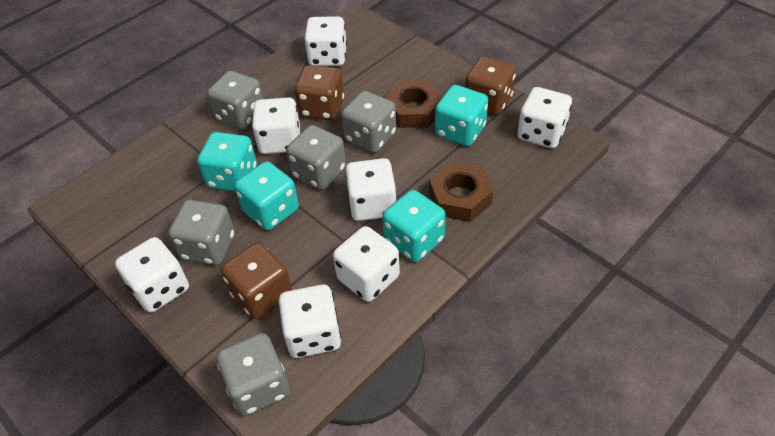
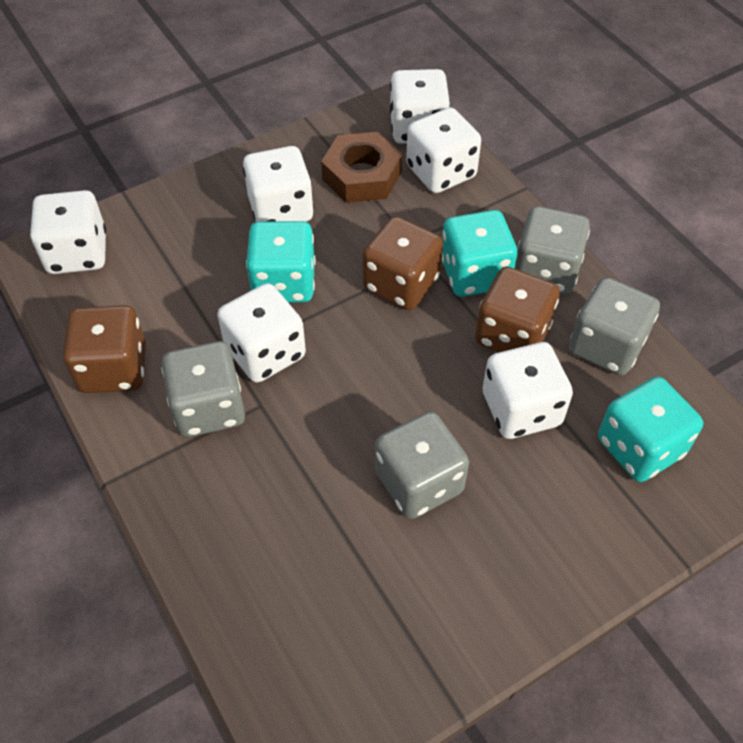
brown nut: [385,80,443,128] [429,162,493,222] = 2 -> [321,132,402,203] = 1
grey dice: [168,200,235,265] [207,71,263,129] [216,333,290,416] [286,125,346,190] [341,91,397,153] = 5 -> [161,341,245,437] [375,411,469,519] [515,206,590,294] [569,277,660,375] = 4
turquoise dice: [197,132,257,191] [234,161,299,230] [382,190,446,262] [435,85,488,146] = 4 -> [246,221,315,302] [442,210,518,297] [598,377,703,482] = 3
white dice: [115,237,189,313] [252,97,300,154] [279,284,341,358] [304,16,347,66] [333,226,400,302] [345,158,396,221] [517,87,572,149] = 7 -> [30,190,106,274] [217,283,306,383] [243,146,313,222] [390,69,450,144] [406,107,481,193] [483,342,573,439] = 6

